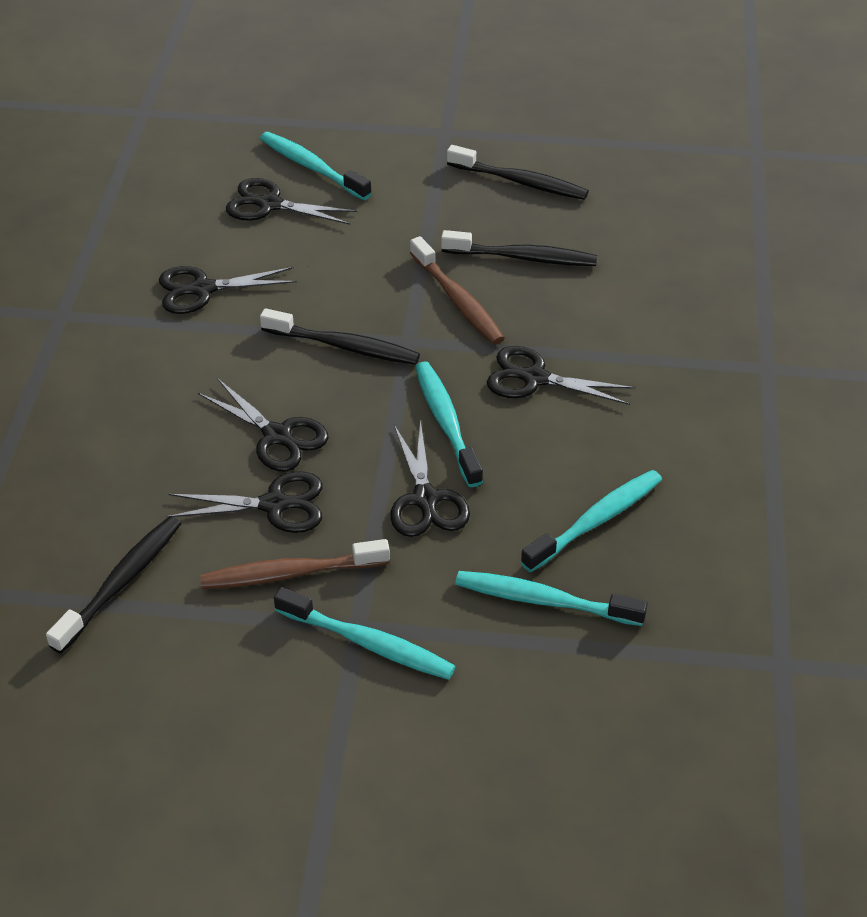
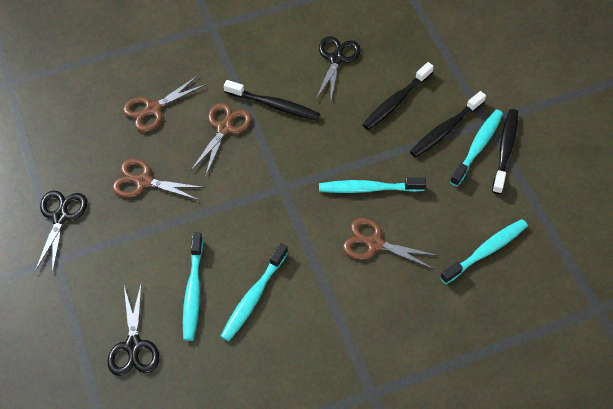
black scissors: [159,266,297,314] [167,471,323,533] [198,378,329,471] [226,178,357,225] [390,420,470,537] [487,346,635,405] = 6 -> [35,190,87,274] [107,285,159,376] [316,36,361,100] = 3
brown scissors: none = 0 -> [112,159,205,200] [123,76,206,132] [191,103,252,175] [343,218,439,270] = 4
brown toothbrush: [200,539,390,589] [410,236,505,344] = 2 -> none = 0

